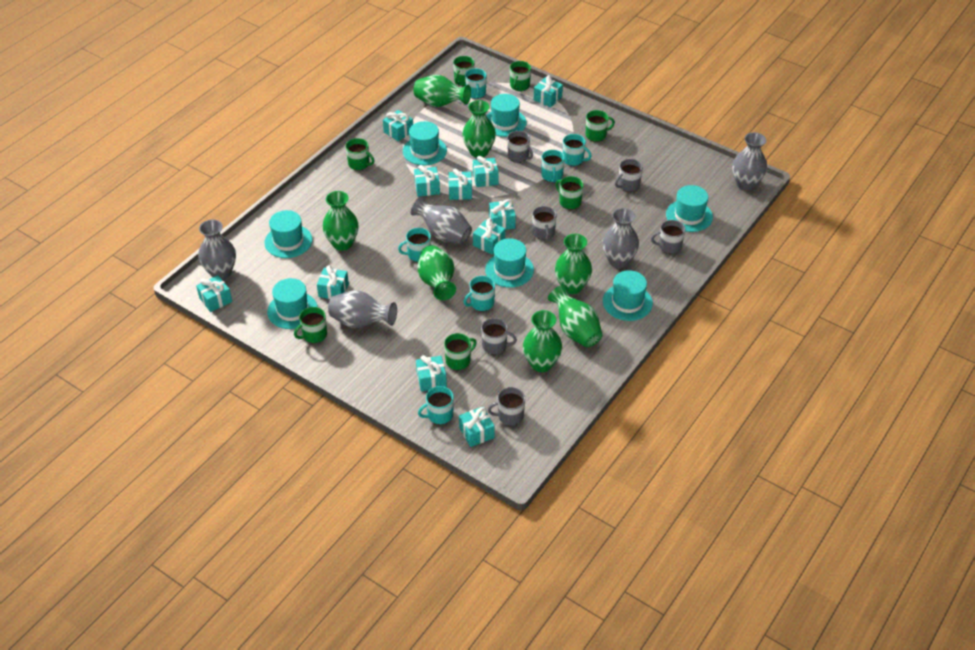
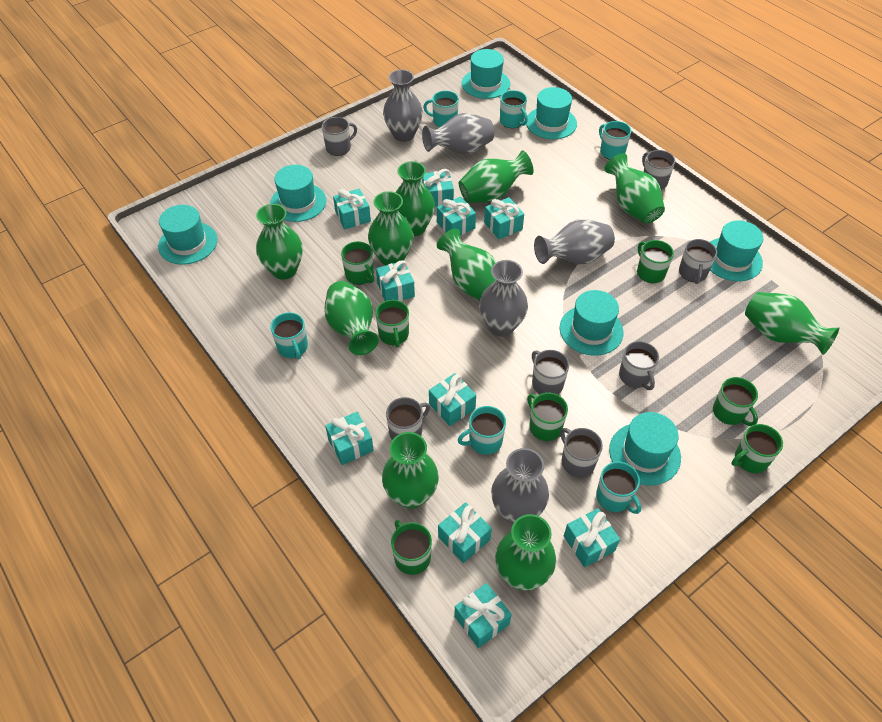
green vase: [322,191,359,251] [414,75,471,107] [417,245,456,300] [462,100,496,158] [523,310,562,372] [548,285,602,348] [555,234,592,294] = 7 -> [256,204,303,280] [324,281,379,355] [368,191,413,266] [382,432,439,509] [395,161,435,236] [437,229,496,300] [459,150,534,203] [495,514,556,590] [604,153,665,223] [745,292,839,355] = 10
grey mug: [481,318,517,355] [488,387,525,425] [507,131,533,163] [532,206,557,240] [615,159,643,192] [651,220,686,254] = 6 -> [322,117,357,156] [386,397,430,440] [532,350,569,395] [560,428,603,477] [619,341,659,390] [642,150,675,189] [679,239,717,284] = 7
turquoise gift: [196,275,232,312] [317,265,349,299] [383,110,413,142] [414,165,440,197] [416,355,447,391] [448,168,472,200] [459,407,495,447] [473,156,499,187] [473,218,505,255] [489,199,516,230] [534,75,563,107] = 11 -> [325,412,374,465] [333,189,371,229] [376,260,415,301] [422,169,454,207] [429,373,476,426] [437,197,476,235] [438,502,492,563] [454,583,512,648] [484,197,524,239] [564,508,620,567] = 10

